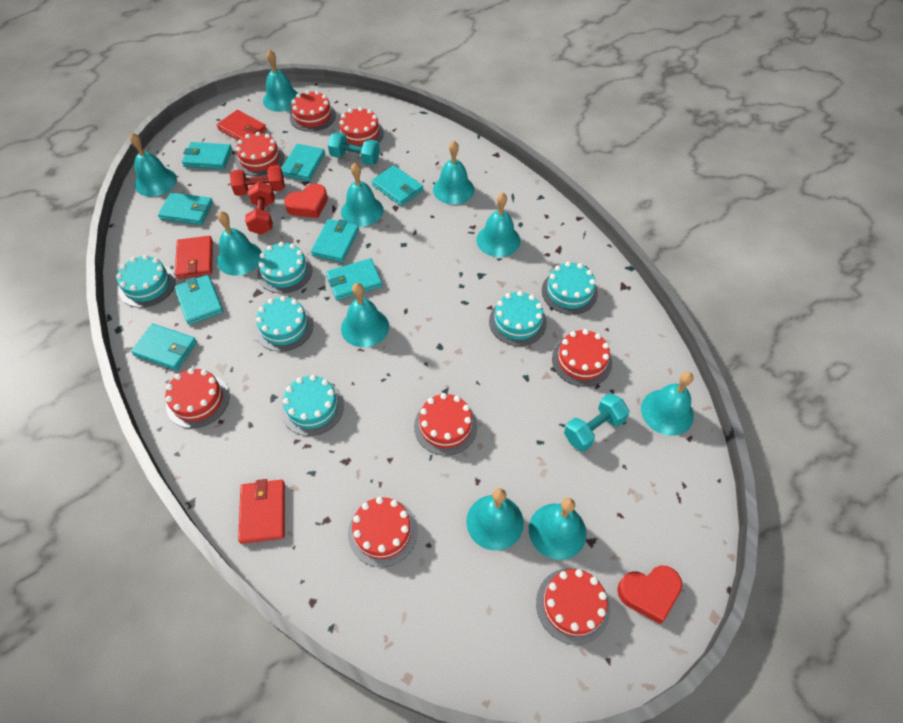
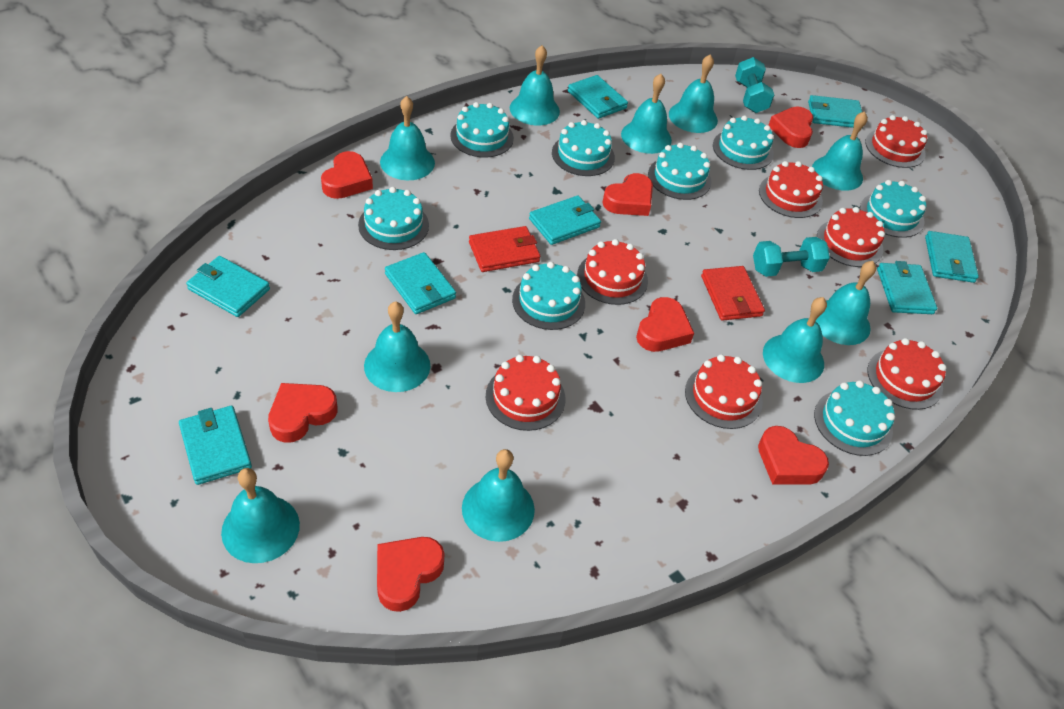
red cake: [165,368,229,428] [235,132,284,176] [290,90,336,132] [337,107,384,147] [348,497,418,567] [414,393,478,456] [536,568,610,645] [552,329,612,387] = 8 -> [486,355,565,431] [577,239,648,305] [685,354,763,429] [759,161,823,218] [817,207,885,267] [865,115,927,168] [867,338,947,410] = 7
red dumbbell: [230,165,285,196] [245,182,275,235] = 2 -> none = 0
red heart: [284,184,328,218] [617,566,682,624] = 2 -> [268,383,338,443] [321,151,373,199] [377,537,444,612] [602,173,653,216] [636,297,694,352] [758,426,829,484] [769,106,814,148] = 7
red wallet: [175,236,213,279] [216,110,267,140] [238,479,285,544] = 3 -> [469,226,540,272] [701,266,765,321] = 2
turquoise cake: [116,255,176,308] [255,296,313,352] [257,242,313,293] [281,375,344,436] [489,291,547,346] [542,262,598,315] = 6 -> [358,187,429,250] [450,102,514,158] [512,262,585,330] [552,120,615,176] [648,143,712,200] [713,115,774,170] [814,380,895,456] [860,180,926,238] = 8

